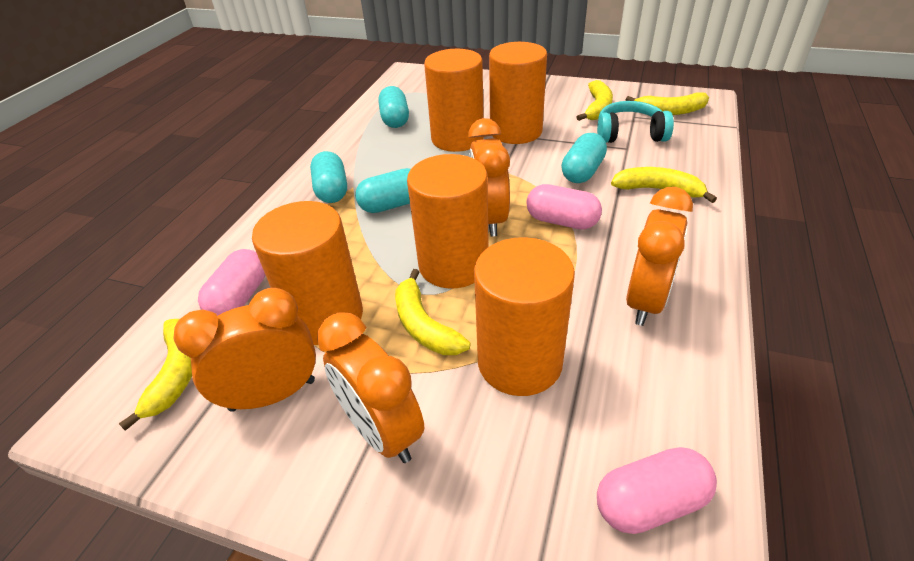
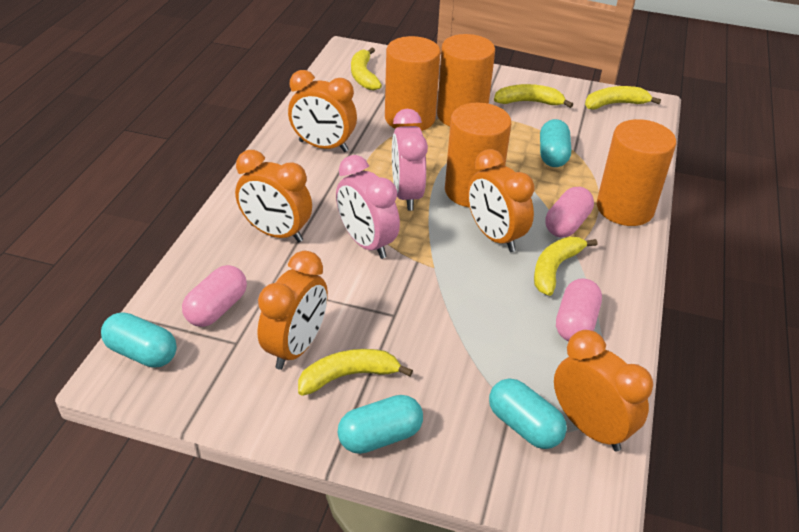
orange clock: [173,288,316,412] [317,312,424,463] [468,118,510,237] [626,187,693,326] = 4 -> [235,150,312,242] [257,251,328,370] [288,70,357,152] [468,149,534,252] [554,330,653,451] = 5
orange cylinder: [252,201,363,345] [407,154,489,289] [424,49,484,152] [474,237,575,396] [489,42,547,144] = 5 -> [385,36,440,131] [437,34,495,126] [445,103,511,208] [597,119,676,226] = 4
pink clock: none = 0 -> [336,155,400,259] [392,109,428,211] = 2
turquoise headphones: [597,101,674,143] = 1 -> none = 0

